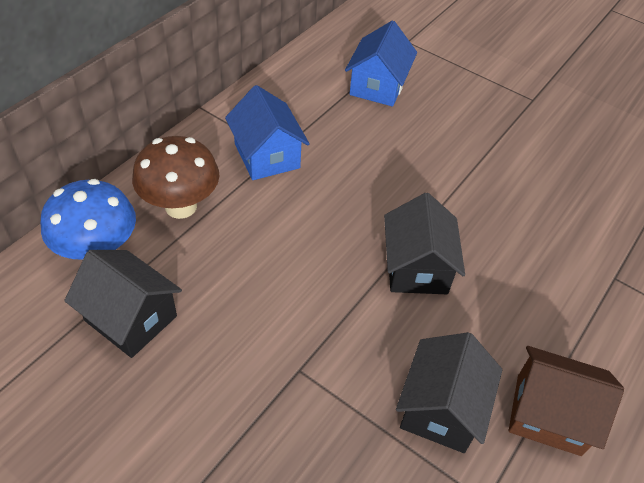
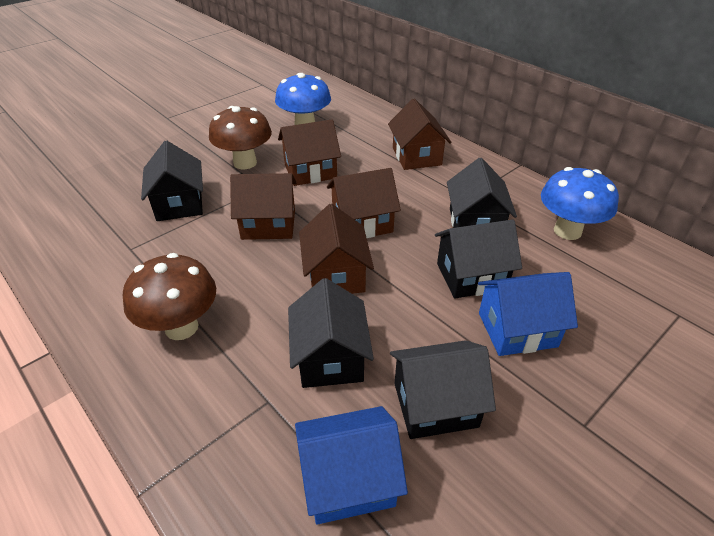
black house: [64,250,182,358] [384,193,465,294] [396,332,502,453] = 3 -> [141,141,203,221] [288,278,374,388] [390,340,496,439] [435,220,522,299] [447,158,517,228] = 5
blue mushroom: [41,179,136,260] = 1 -> [275,73,331,125] [541,167,619,240] = 2
brown house: [509,346,624,456] = 1 -> [230,173,296,240] [278,119,341,186] [299,204,374,294] [327,168,401,238] [388,98,451,170] = 5
brown mushroom: [132,136,219,219] = 1 -> [123,253,216,340] [209,106,272,169] = 2

